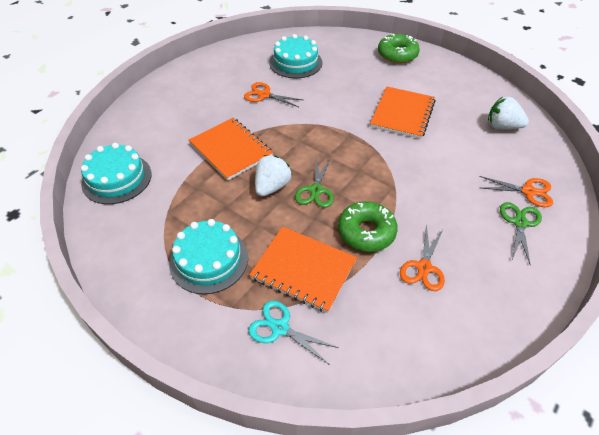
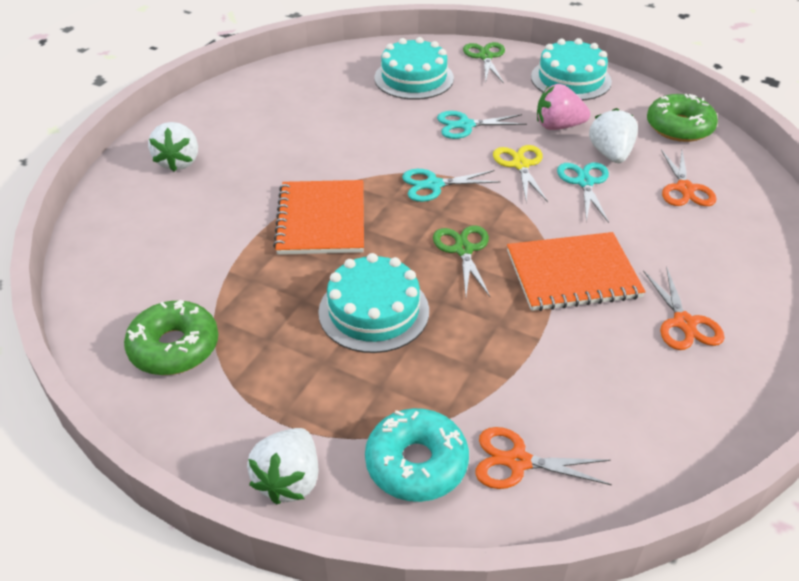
orange notebook: [189,118,273,181] [249,227,357,313] [370,87,436,139] = 3 -> [273,180,364,255] [507,232,646,311] = 2
pink strawberry: none = 0 -> [537,84,590,130] = 1
turquoise donut: none = 0 -> [365,408,469,502] = 1
turquoise scissors: [248,300,339,365] = 1 -> [402,169,500,202] [437,111,527,139] [557,162,609,223] = 3
white strawberry: [255,155,292,197] [488,97,529,129] = 2 -> [148,122,198,172] [247,428,318,504] [589,108,638,163] = 3
yellow scissors: none = 0 -> [493,145,548,203] = 1

